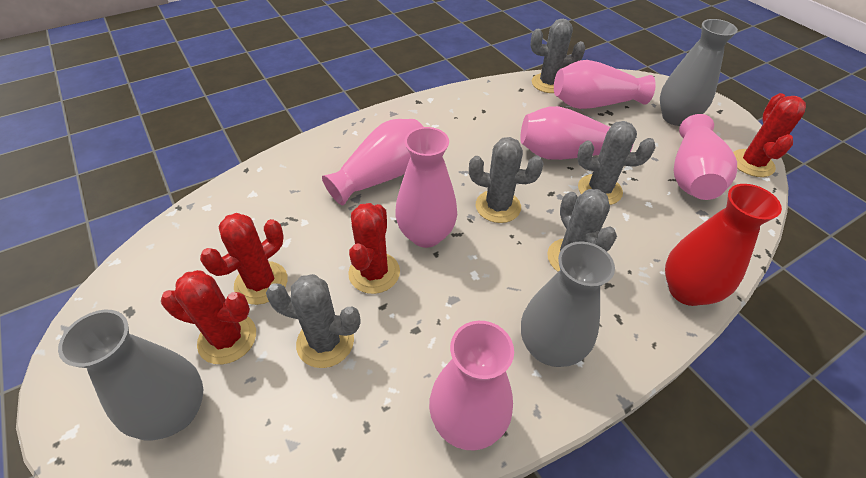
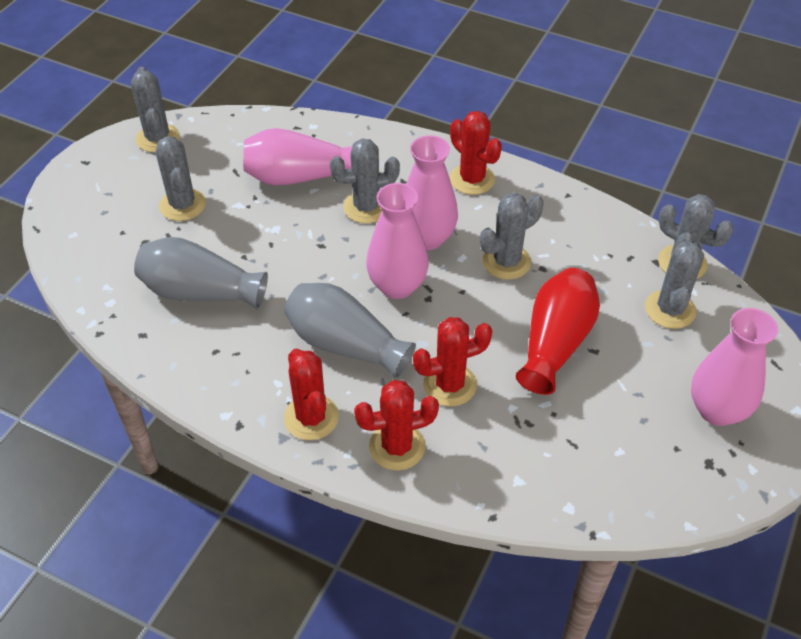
grey cactus: [266,274,360,368] [469,137,543,223] [531,19,585,93] [547,189,617,272] [577,121,656,205] = 5 -> [131,67,180,153] [156,137,206,221] [330,139,400,223] [480,193,544,280] [645,232,704,329] [658,194,734,279] = 6
grey vase: [58,310,203,441] [521,241,615,367] [660,19,738,126] = 3 -> [134,237,268,309] [284,283,416,379] = 2
pink vase: [322,119,423,206] [395,127,457,248] [429,321,514,450] [520,106,633,160] [554,60,656,109] [674,114,737,200] = 6 -> [243,128,352,185] [366,183,429,299] [406,135,458,250] [691,308,778,426] = 4

